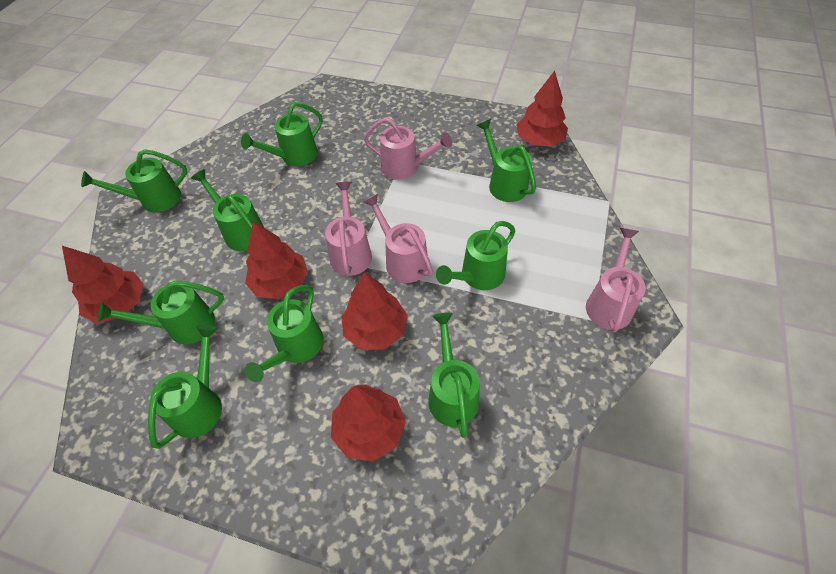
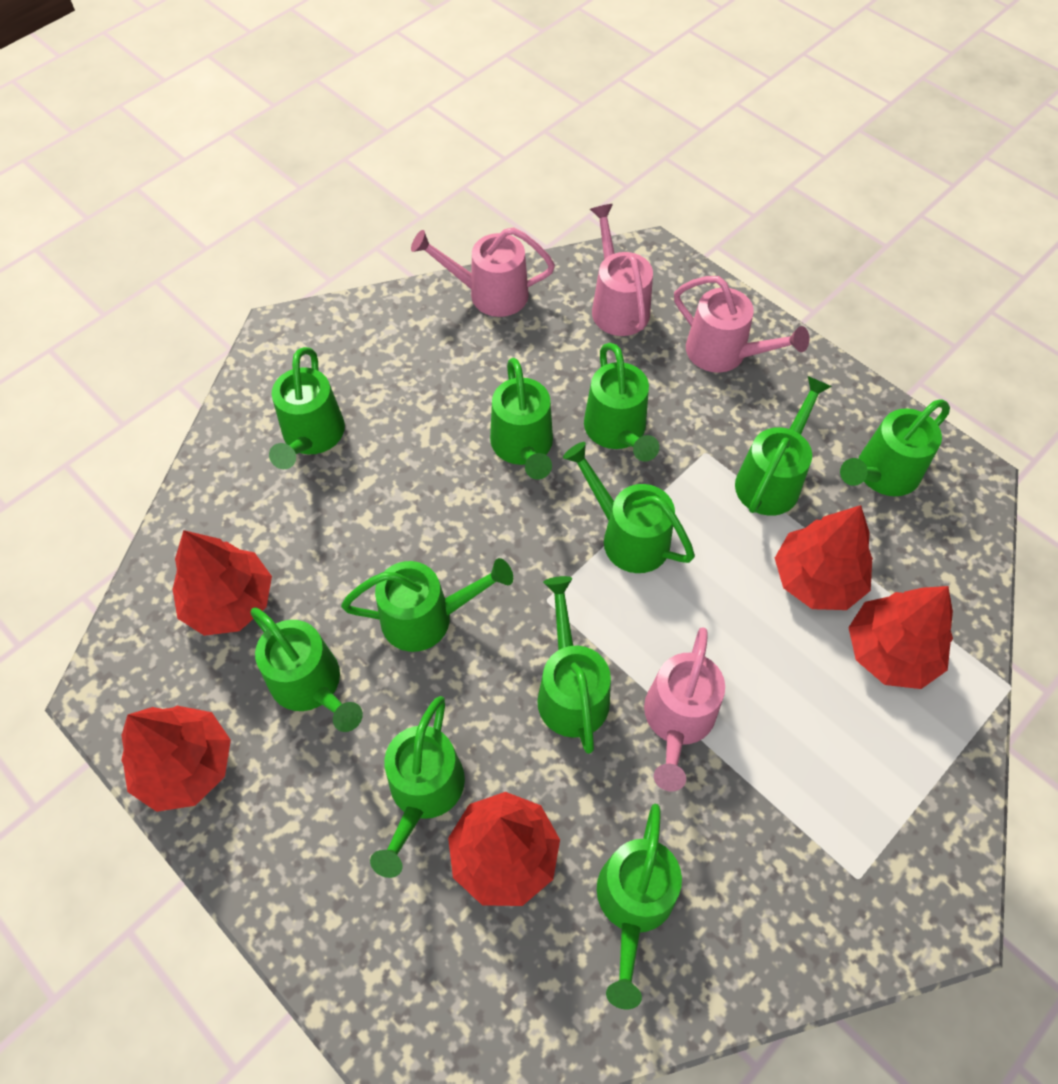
green watering can: [81,149,187,212] [98,281,224,344] [148,325,222,449] [191,169,264,251] [241,102,323,166] [244,285,323,382] [428,313,480,438] [436,221,515,290] [477,119,536,202] = 9 -> [250,607,363,732] [269,347,345,469] [341,558,513,652] [370,696,465,878] [490,358,553,480] [537,576,611,754] [563,442,695,573] [584,343,659,462] [597,804,682,1010] [735,376,832,516] [840,399,950,496] = 11

